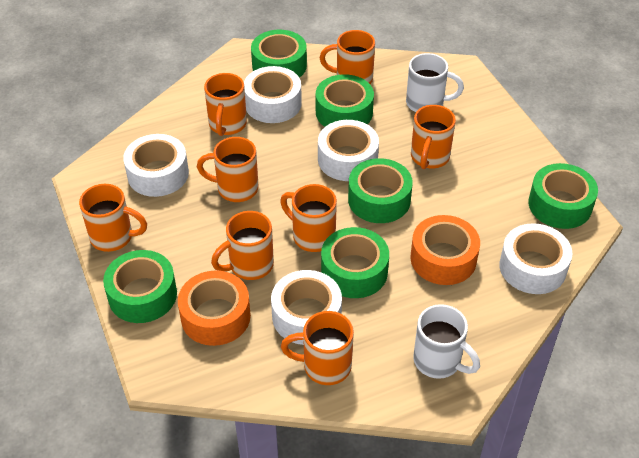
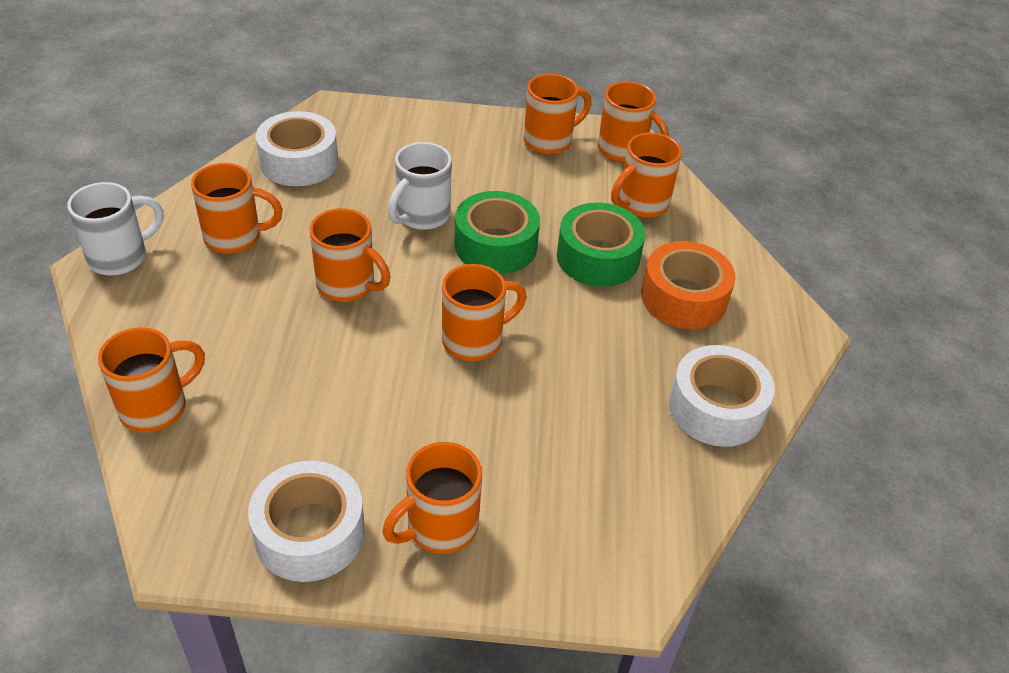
green tape: [103,250,177,323] [251,30,307,78] [316,74,374,127] [321,227,389,298] [348,158,413,223] [528,163,598,229] = 6 -> [454,191,540,274] [557,203,645,287] = 2
orange tape: [178,271,251,346] [410,215,480,285] = 2 -> [641,241,736,329] = 1
white tape: [123,134,189,197] [244,66,302,123] [271,270,342,345] [318,120,379,181] [499,223,572,294] = 5 -> [248,461,365,582] [256,111,338,186] [669,345,775,447] = 3

